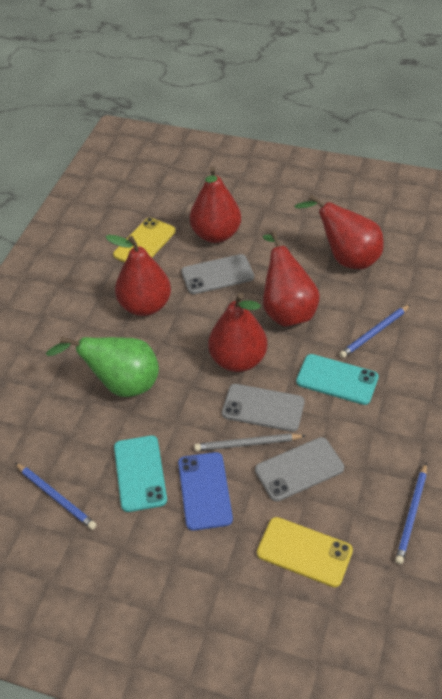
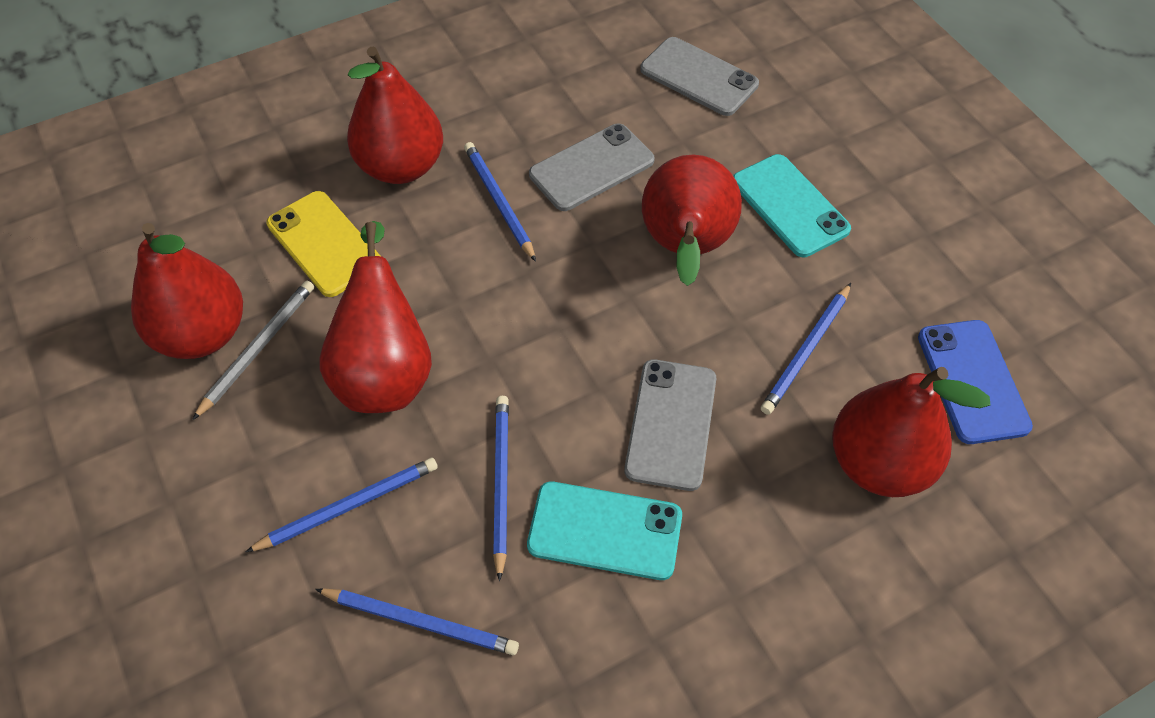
blue pencil: [15,463,97,530] [339,304,411,358] [395,463,427,564] = 3 -> [246,458,438,552] [315,588,519,655] [464,142,536,262] [493,396,509,581] [761,283,851,415] = 5
green pear: [46,337,159,397] = 1 -> none = 0
yellow phone: [113,218,176,263] [257,517,353,587] = 2 -> [266,191,380,297] = 1

